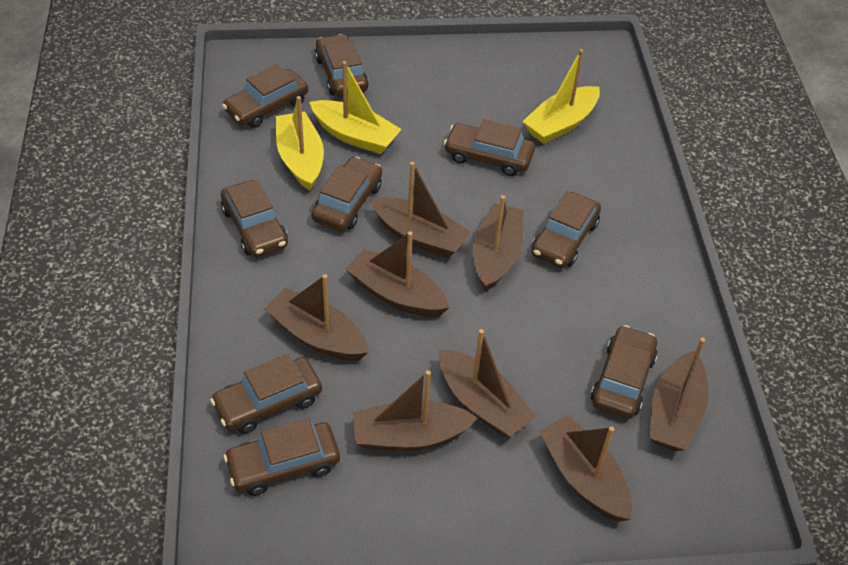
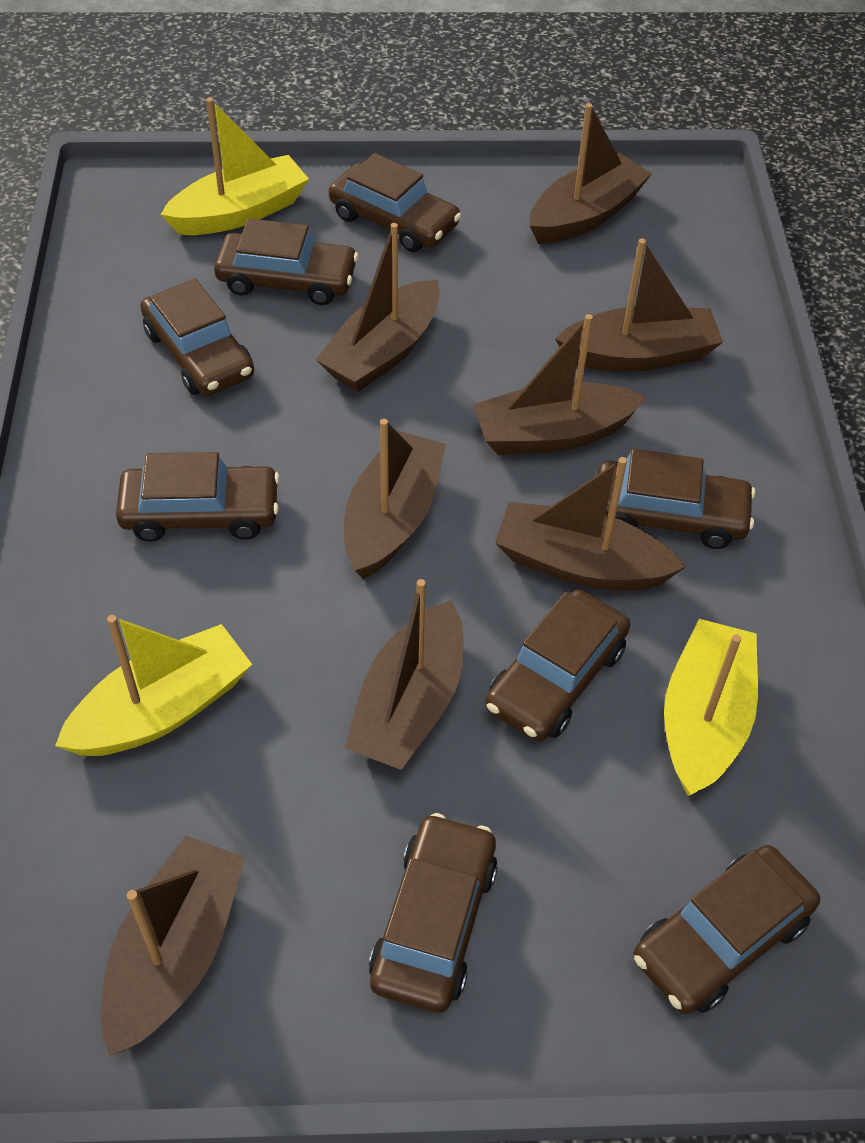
brown car: [210,354,322,434] [221,179,288,257] [222,64,308,128] [224,418,340,496] [312,157,382,231] [315,34,369,96] [444,120,535,176] [532,191,601,268] [591,325,658,419] = 9 -> [116,452,280,542] [140,278,254,396] [214,218,358,305] [329,153,461,252] [369,813,498,1013] [485,590,630,742] [597,449,755,549] [633,845,820,1014] = 8

